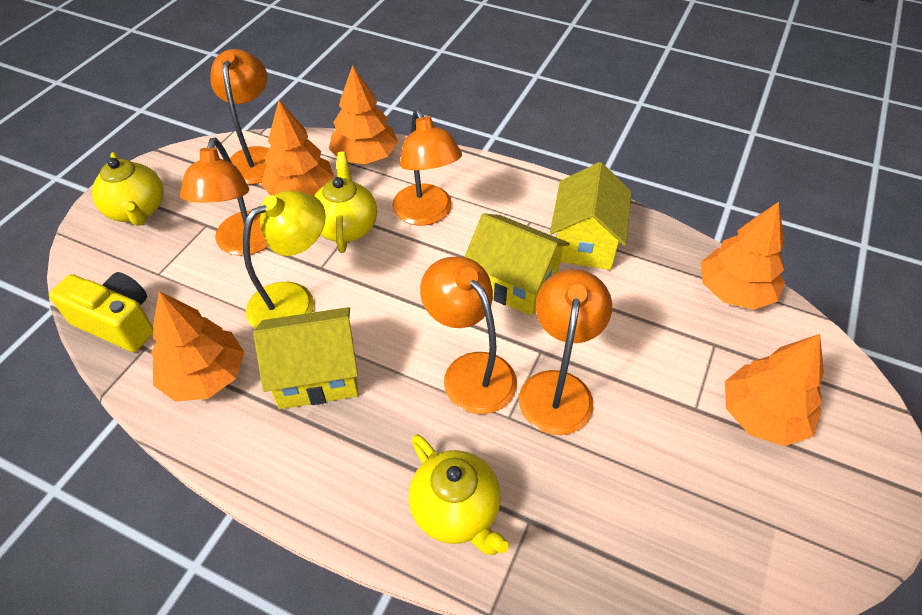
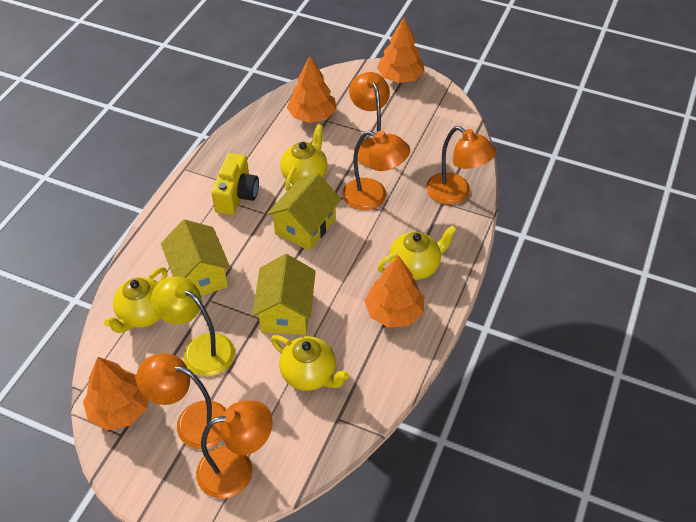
orange tree: [151,291,245,402] [261,100,334,196] [329,65,398,164] [701,202,785,310] [725,334,824,446] = 5 -> [83,357,148,430] [287,56,337,123] [365,256,424,328] [377,18,425,83] = 4
yellow teapot: [92,152,164,226] [314,152,377,253] [409,434,509,555] = 3 -> [104,267,167,333] [271,335,349,391] [280,124,327,191] [378,225,457,280] = 4

